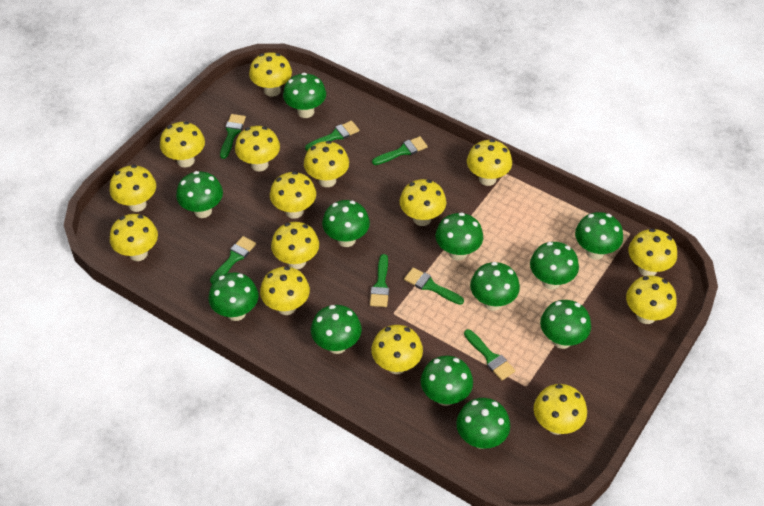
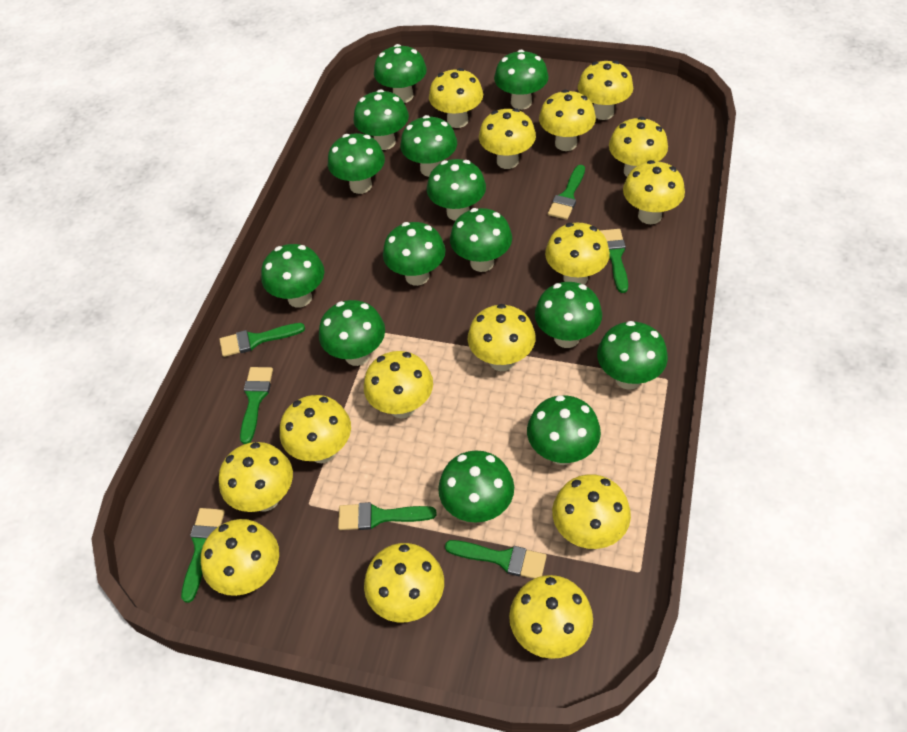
green mushroom: [176,171,223,218] [209,273,258,321] [283,73,326,118] [311,305,362,354] [322,200,370,247] [421,356,473,406] [436,212,483,260] [456,398,510,449] [470,262,520,311] [530,242,579,290] [540,300,591,349] [575,212,623,260] = 12 -> [261,244,324,308] [319,300,385,366] [328,133,385,194] [353,89,409,150] [374,44,427,103] [383,222,445,286] [400,115,457,177] [427,159,486,221] [438,450,514,523] [450,208,512,272] [494,50,549,110] [527,395,601,465] [535,282,602,348] [597,321,668,390] = 14

